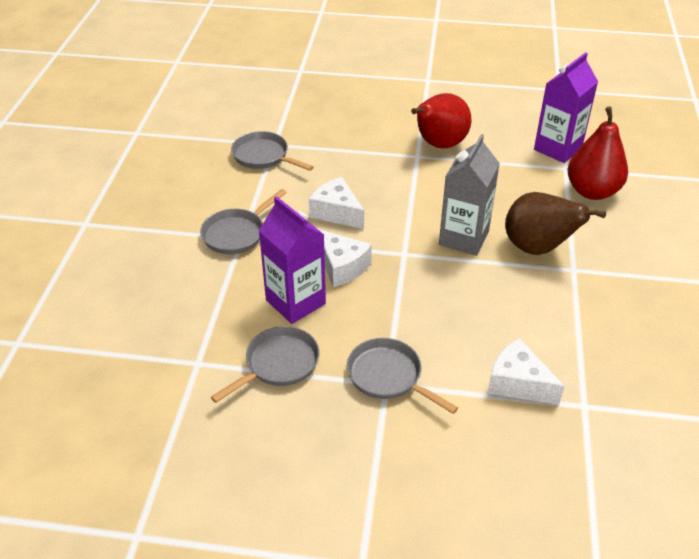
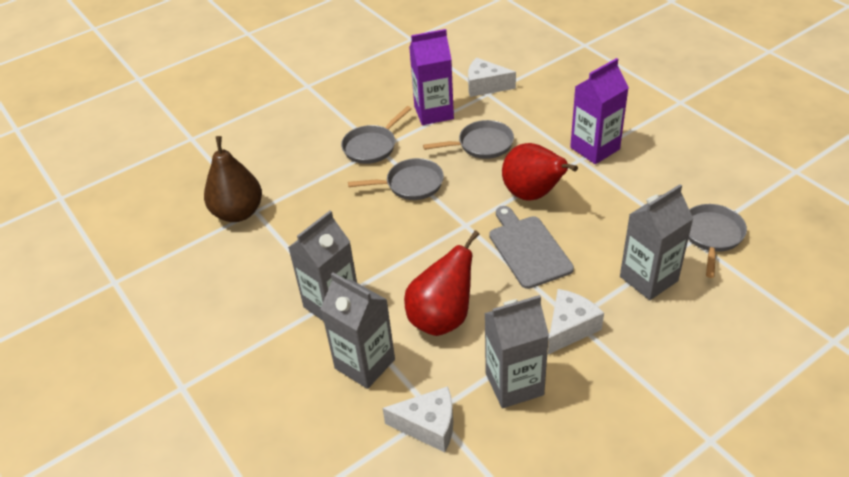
grey carton: [439,134,500,256] = 1 -> [288,211,357,321] [321,272,395,389] [484,295,549,408] [620,184,694,300] = 4
grey cutting board: none = 0 -> [489,206,574,289] = 1

